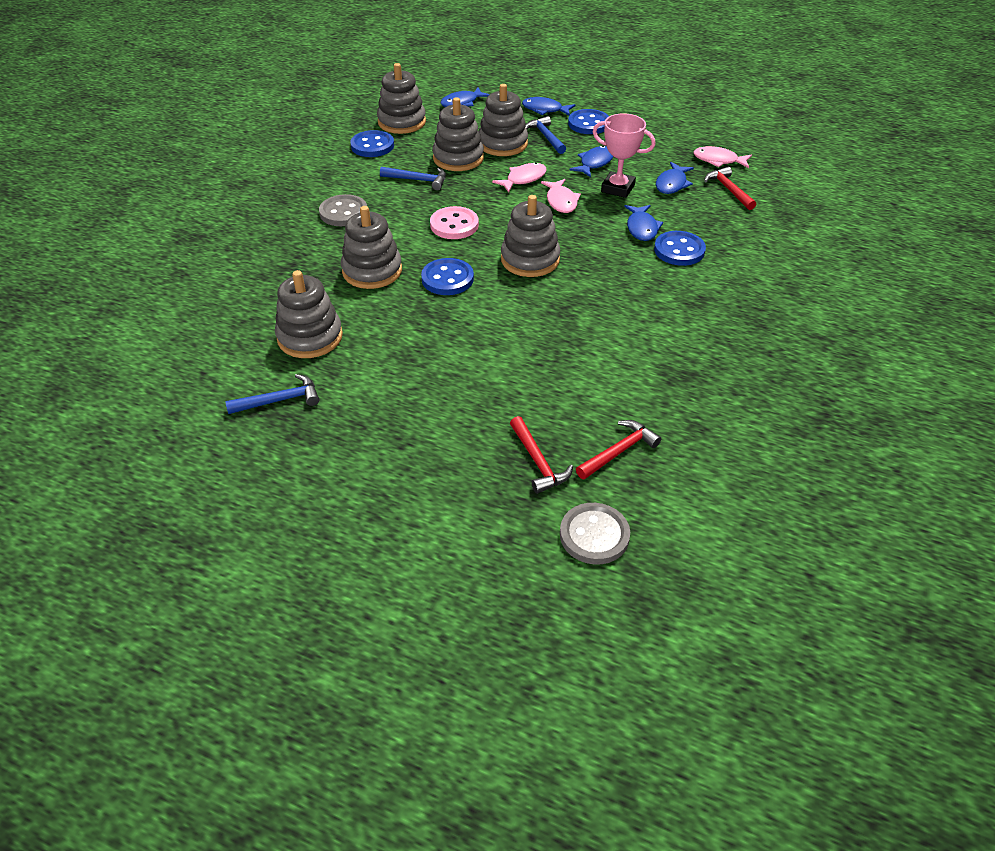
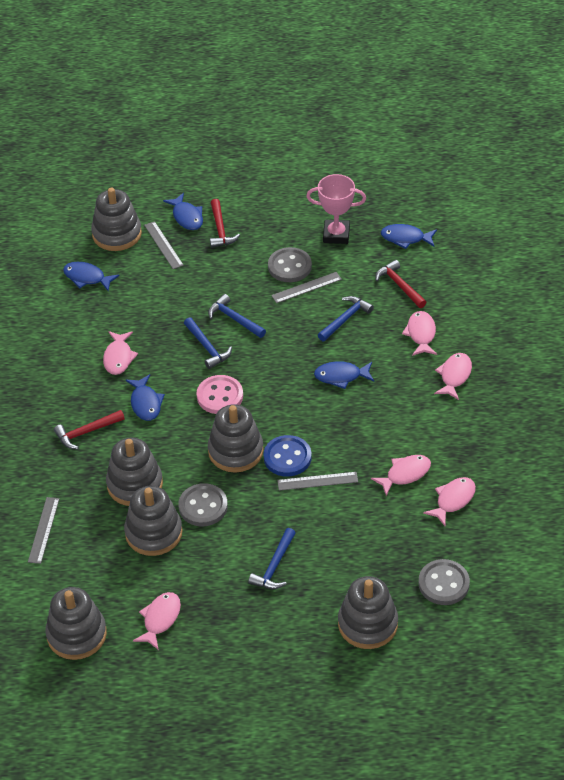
blue button: [350,130,394,157] [421,258,474,295] [568,109,609,134] [654,231,706,266] = 4 -> [264,435,312,477] = 1
blue hammer: [225,374,319,414] [380,167,446,190] [525,116,566,154] = 3 -> [184,317,232,369] [208,294,266,338] [248,528,296,589] [318,296,374,341] = 4
grey button: [319,194,367,226] [560,503,630,565] = 2 -> [178,483,228,527] [268,247,312,282] [418,559,470,605] = 3
grey ruler: none = 0 -> [28,497,59,564] [144,221,184,269] [271,272,342,303] [277,472,358,491] = 4
pink fish: [492,162,547,193] [541,179,581,213] [694,146,752,168] = 3 -> [103,331,138,375] [133,592,181,650] [371,455,431,496] [402,311,437,356] [423,477,476,526] [434,353,472,400] = 6

